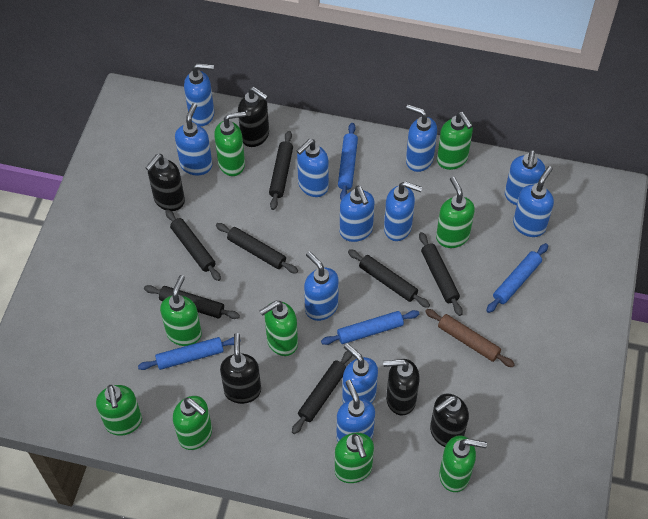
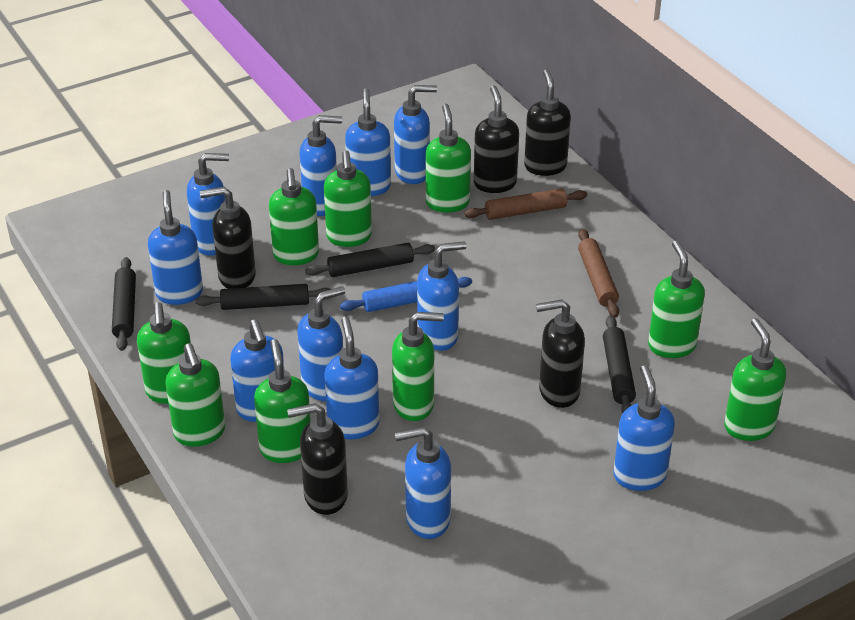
black rolling pin: [144,285,240,319] [165,210,221,281] [216,223,298,274] [269,131,293,210] [292,351,352,434] [348,249,430,308] [419,232,463,316] = 7 -> [112,257,136,351] [195,284,331,310] [305,243,435,277] [603,315,636,414] = 4
blue rolling pin: [138,337,241,370] [321,310,419,345] [338,123,358,200] [486,243,548,313] = 4 -> [340,277,472,312] = 1
brown rolling pin: [425,309,515,367] = 1 -> [464,188,587,220] [578,229,619,318] = 2

